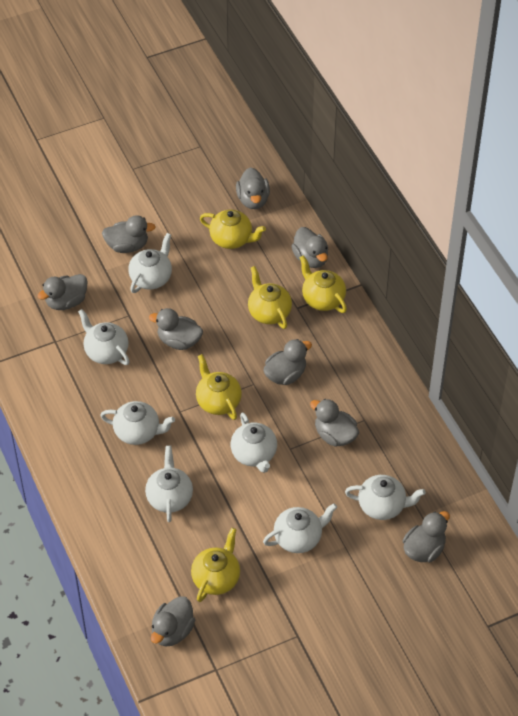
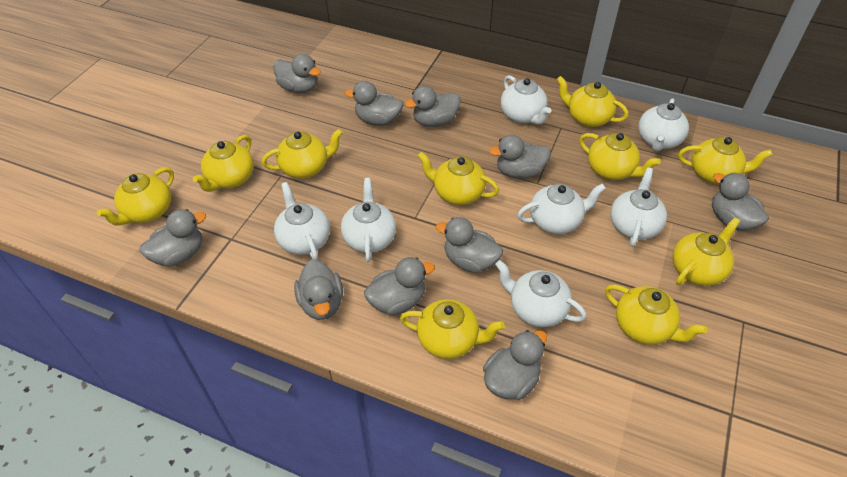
grey duck: [37,274,88,310] [102,215,156,253] [149,308,203,350] [151,596,195,647] [236,167,270,209] [263,339,312,385] [291,227,328,268] [310,399,359,447] [403,511,450,563] = 9 -> [140,209,206,267] [273,54,321,93] [294,259,343,320] [345,81,403,126] [364,257,435,316] [405,86,461,127] [436,217,503,273] [483,330,547,400] [489,135,551,179] [712,173,769,231] = 10
yellow teapot: [191,528,240,602] [196,354,242,420] [200,209,266,249] [248,266,292,329] [299,255,347,313] = 5 -> [97,167,174,226] [193,135,254,192] [262,129,343,178] [400,299,505,359] [418,152,499,205] [557,76,629,127] [579,133,661,180] [605,285,707,345] [673,217,740,286] [678,137,773,184] = 10

